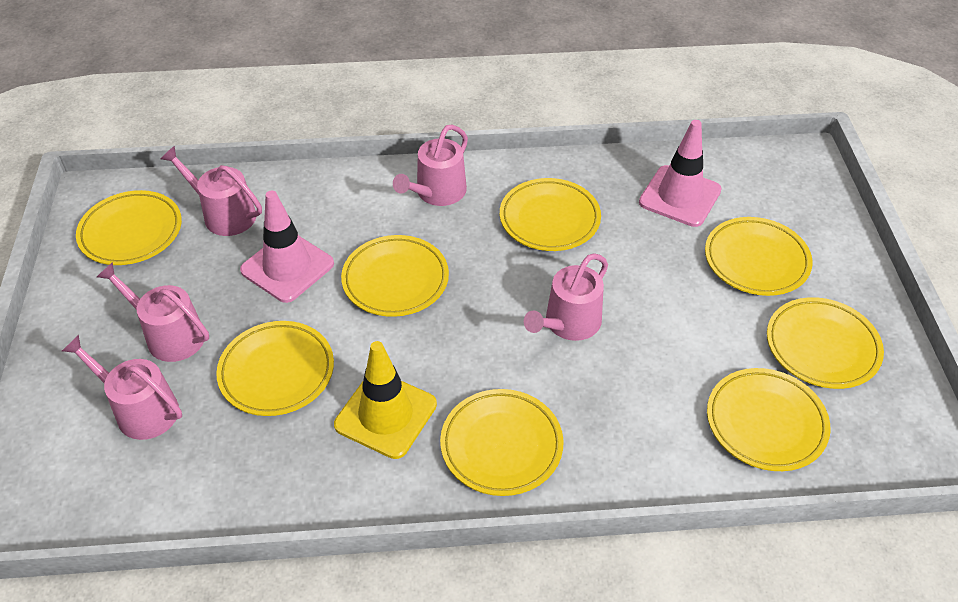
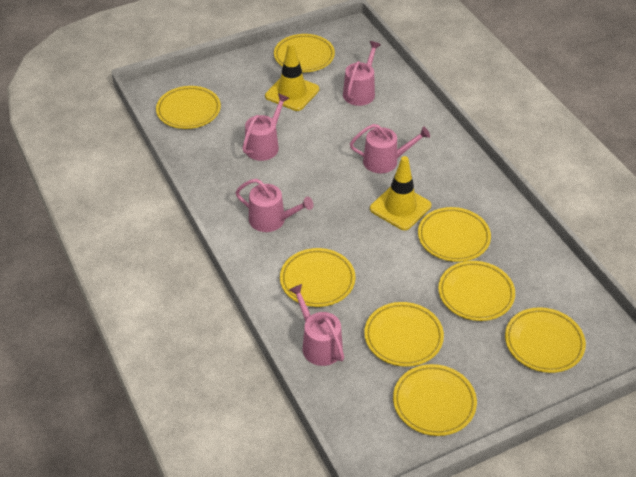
pink traffic cone: [240,191,334,303] [639,120,722,227] = 2 -> none = 0
yellow traffic cone: [334,341,437,459] = 1 -> [265,42,319,111] [370,156,431,230] = 2

